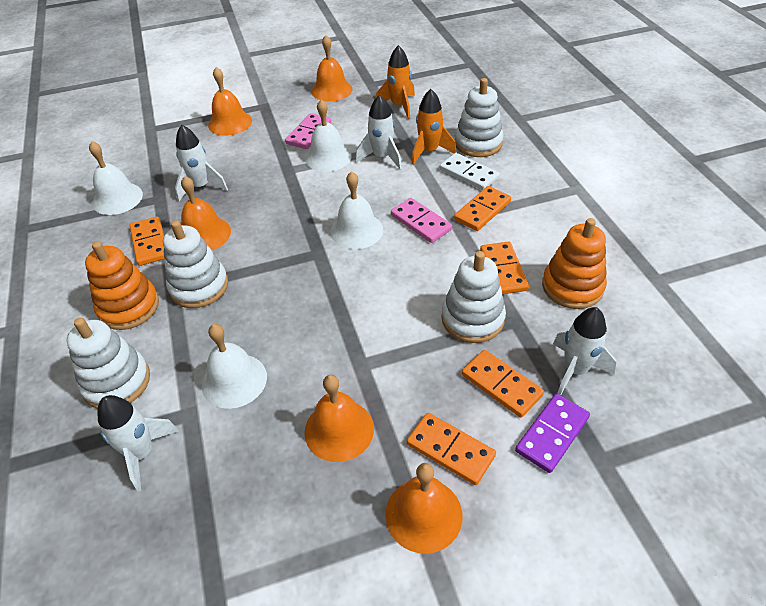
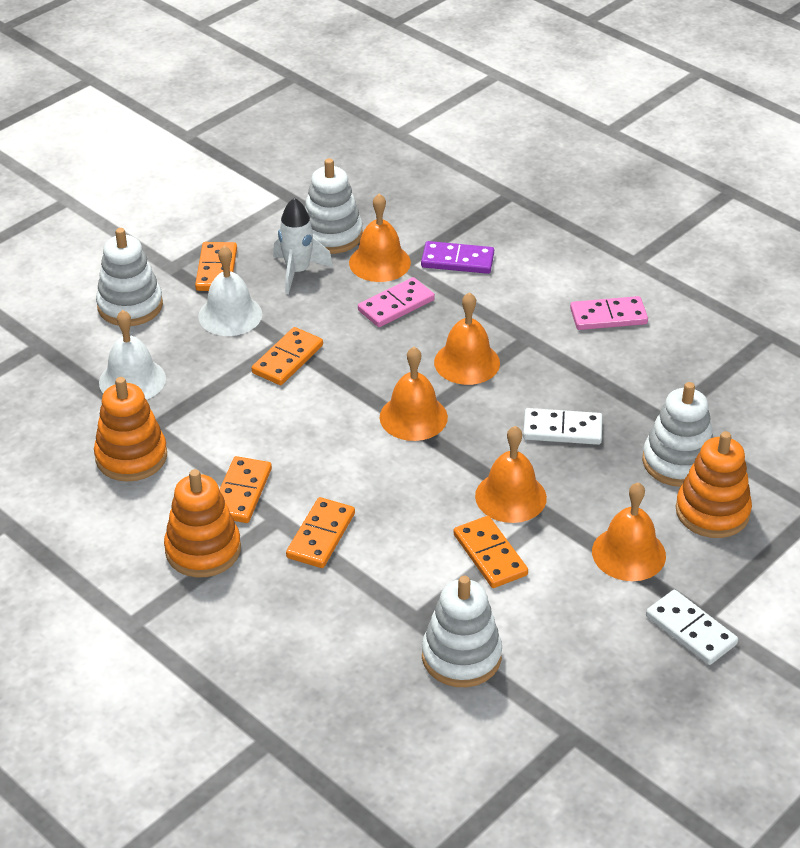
orange rocket: [376,45,415,119] [412,89,456,165] = 2 -> none = 0
orange stacking toy: [85,241,159,330] [542,218,607,309] = 2 -> [94,377,167,482] [164,469,241,577] [676,431,752,538] = 3
white bell: [89,141,143,215] [202,324,267,409] [305,99,352,172] [330,171,384,249] = 4 -> [99,310,166,400] [198,245,262,336] = 2
white domino: [440,153,500,190] = 1 -> [523,408,602,445] [646,590,738,665] = 2
white rocket: [98,395,179,492] [175,125,228,201] [355,95,402,170] [553,307,616,395] = 4 -> [273,198,333,294] = 1

